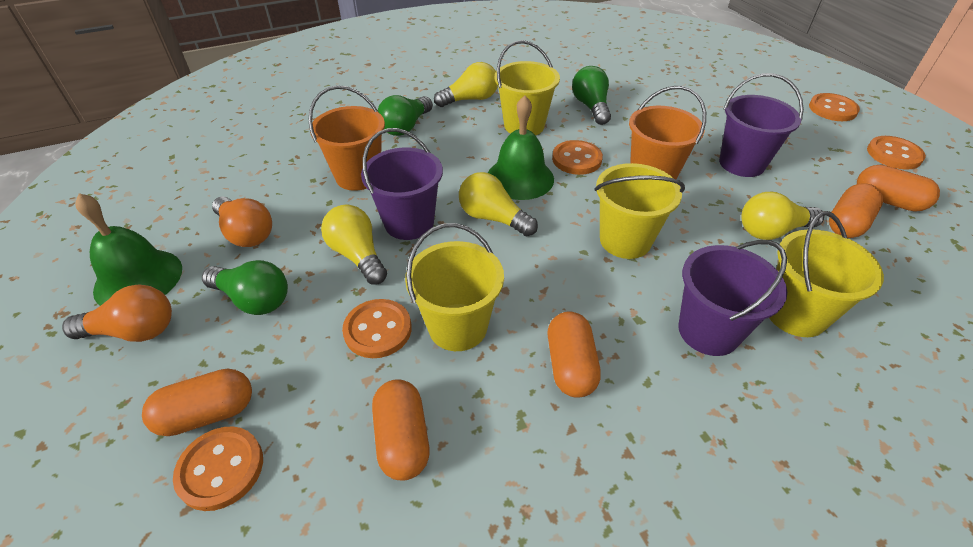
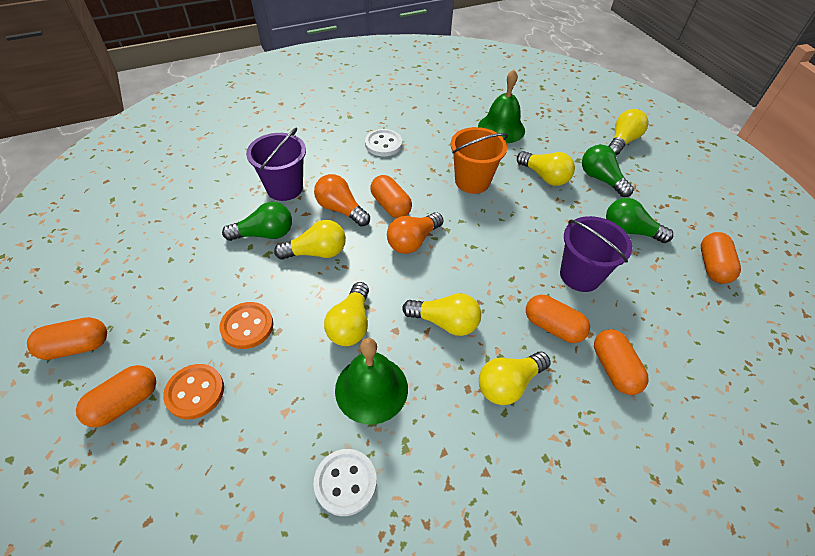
orange bucket: [308,85,385,191] [629,86,706,179] = 2 -> [450,127,508,194] = 1
orange button: [173,426,263,511] [342,299,412,358] [552,140,603,175] [809,93,860,121] [867,136,926,170] = 5 -> [163,364,224,419] [219,302,274,349] = 2
orange capsule: [142,369,252,436] [372,379,429,481] [547,311,601,398] [829,184,883,238] [857,165,940,212] = 5 -> [27,317,107,360] [76,365,156,427] [370,175,412,218] [526,295,590,343] [594,329,649,395] [701,232,741,284] = 6
purple bucket: [361,128,443,240] [679,240,787,356] [719,73,804,177] = 3 -> [246,128,306,201] [560,216,632,292] = 2
white button: none = 0 -> [313,449,377,516] [365,129,402,156] = 2
yellow bucket: [405,223,504,351] [495,40,560,135] [594,163,685,259] [769,211,884,337] = 4 -> none = 0
yellow light bulb: [321,204,387,285] [434,62,498,107] [459,172,538,236] [741,192,824,240] = 4 -> [274,220,346,260] [324,282,369,346] [402,293,481,336] [479,352,550,405] [517,151,575,186] [608,109,648,155] = 6

